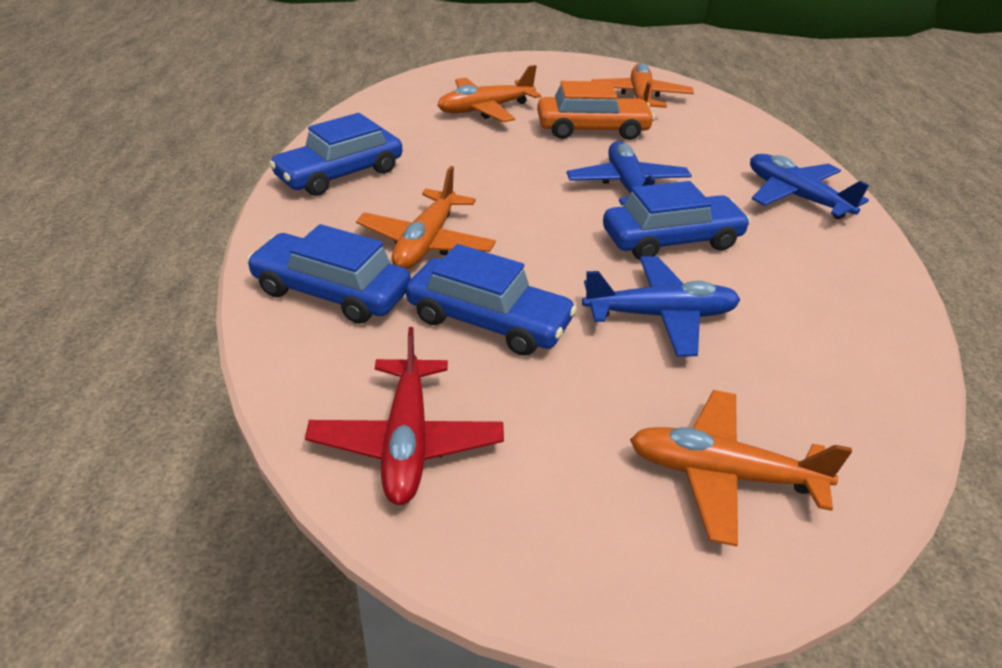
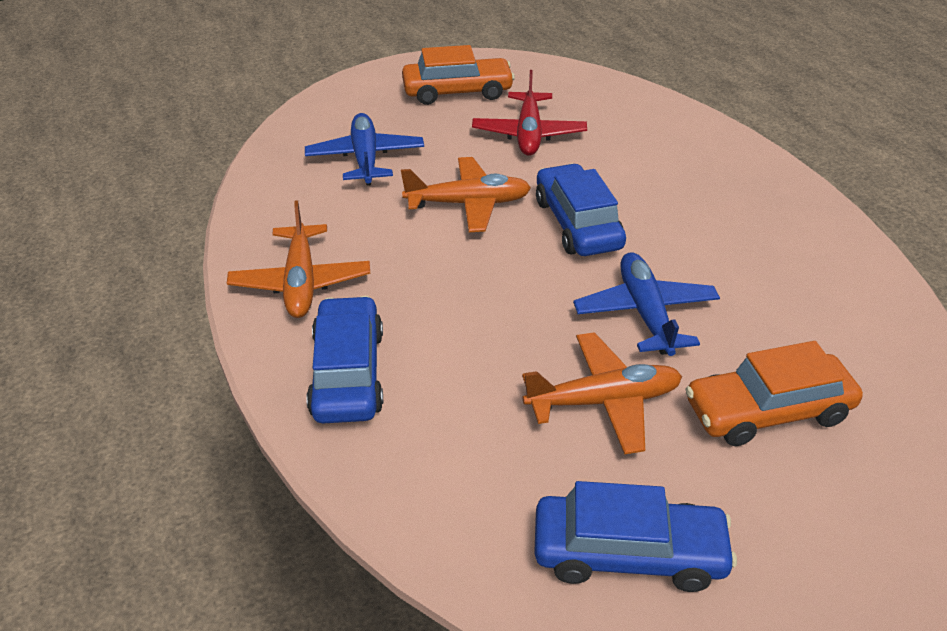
blue car: [247,224,411,324] [269,113,402,196] [406,244,577,356] [603,181,751,260] = 4 -> [306,296,383,423] [534,481,737,592] [536,164,626,256] = 3
blue plane: [567,141,692,205] [582,256,740,357] [750,154,869,219] = 3 -> [305,113,424,186] [573,252,720,356] = 2
orange car: [537,81,655,140] = 1 -> [402,45,515,105] [686,341,863,446] = 2
orange plane: [356,166,496,269] [437,65,541,122] [591,63,694,108] [630,390,852,547] = 4 -> [227,200,370,318] [401,157,531,232] [522,332,682,455] = 3

